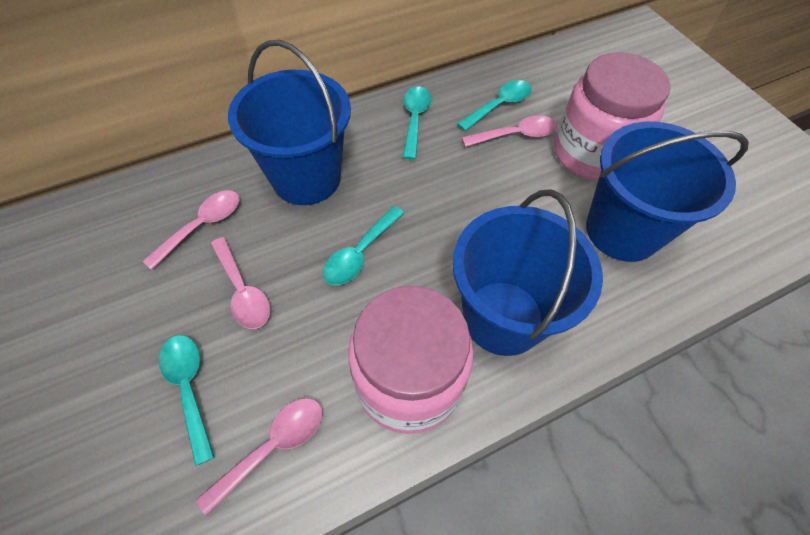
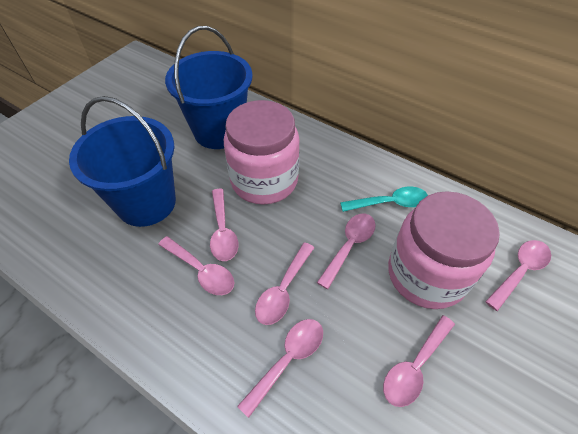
blue bucket: [228,40,351,205] [452,189,603,356] [586,122,749,262] = 3 -> [69,96,176,227] [165,26,253,149] = 2
pink spoon: [143,190,239,270] [196,398,323,516] [211,237,270,329] [462,115,557,147] = 4 -> [158,236,234,295] [210,189,239,261] [237,319,323,418] [255,242,314,325] [317,214,376,289] [383,315,455,407] [485,240,551,311] = 7
turquoise spoon: [159,335,215,466] [323,206,404,285] [403,86,431,160] [457,80,532,131] = 4 -> [340,187,428,212] = 1

